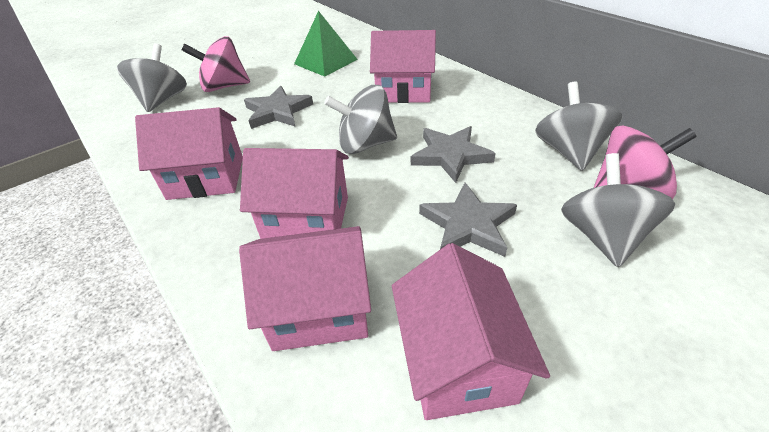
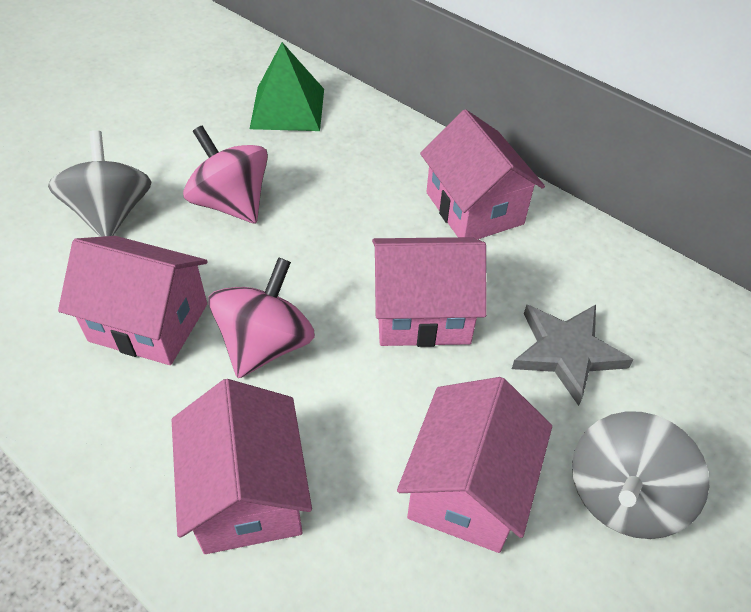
grey spinning top: [117,43,187,112] [324,85,397,154] [535,82,623,171] [561,153,675,267] = 4 -> [48,130,152,237] [572,412,710,539] = 2
grey star: [244,86,313,129] [411,126,496,183] [419,182,517,257] = 3 -> [512,305,634,406] = 1

